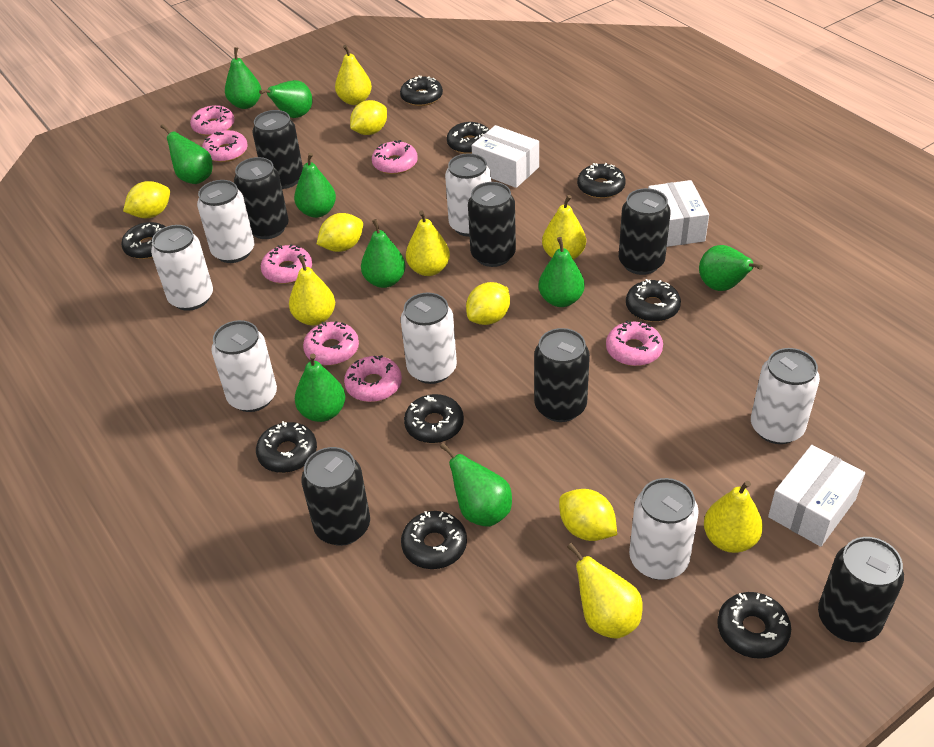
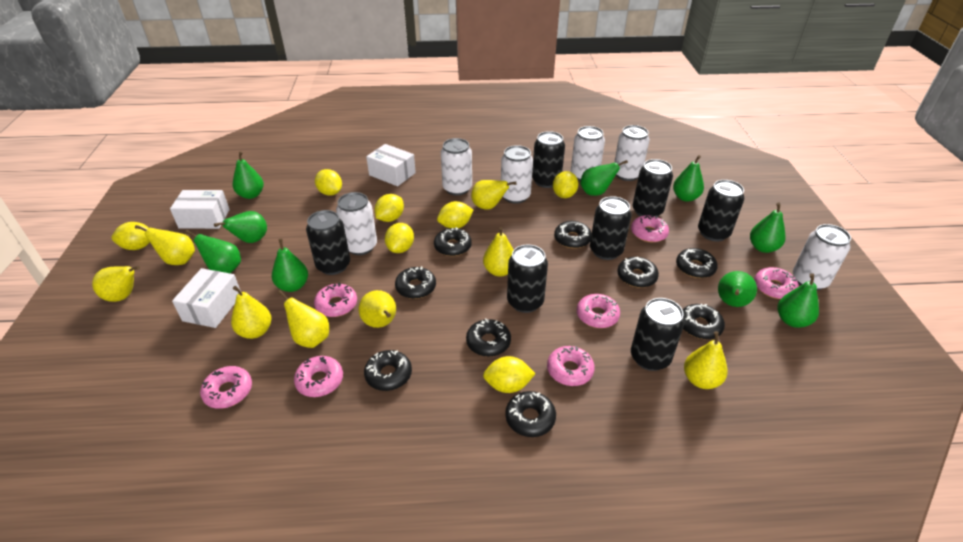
white can: [151,225,213,311] [197,180,255,263] [211,320,277,412] [401,293,457,384] [445,153,491,237] [629,478,699,580] [751,348,820,444] = 7 -> [336,192,377,255] [441,138,472,196] [501,145,533,204] [571,126,605,181] [614,125,650,181] [793,224,851,290] = 6
yellow lemon: [123,181,170,218] [317,213,363,252] [350,100,387,135] [466,282,510,325] [559,489,617,541] = 5 -> [111,222,150,250] [315,169,342,196] [375,194,404,222] [385,223,414,253] [437,201,473,228] [483,356,536,393] [553,171,578,198] = 7
yellow pear: [289,256,335,326] [335,45,372,105] [406,211,450,276] [542,195,586,260] [567,543,643,639] [704,481,763,553] = 6 -> [92,266,140,302] [135,225,195,265] [231,286,272,339] [278,290,329,348] [359,290,396,328] [471,180,517,210] [483,227,514,277] [684,331,728,389] = 8

